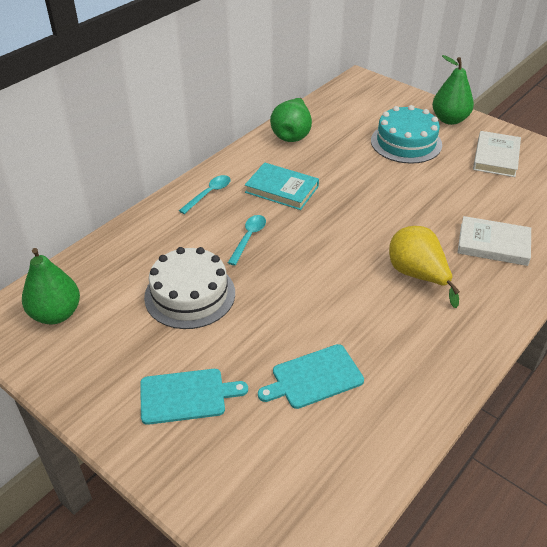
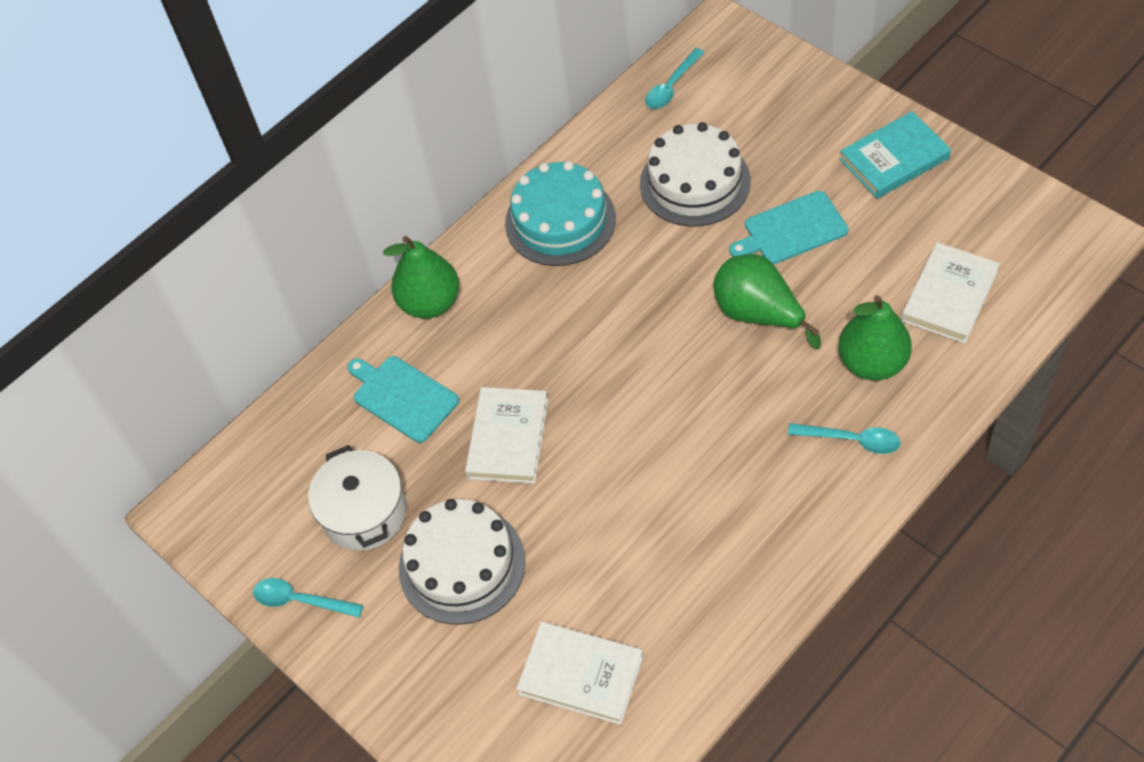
turquoise spoon: [179,175,231,214] [228,215,266,266] = 2 -> [253,578,363,618] [645,48,704,109] [788,423,901,454] = 3
white book: [458,216,531,266] [473,131,521,177] = 2 -> [465,387,548,484] [516,622,643,725] [901,242,1000,344] = 3
white cake: [144,247,235,329] = 1 -> [399,499,526,625] [640,122,751,226] = 2
white pot: none = 0 -> [308,445,407,551] = 1
yellow pear: [389,226,460,308] = 1 -> none = 0

